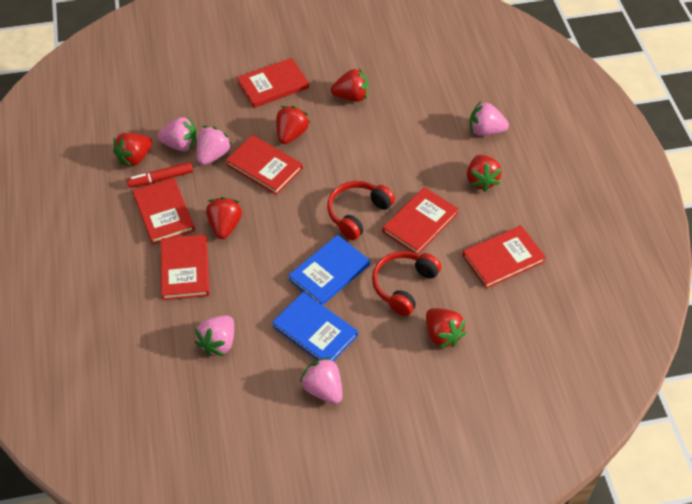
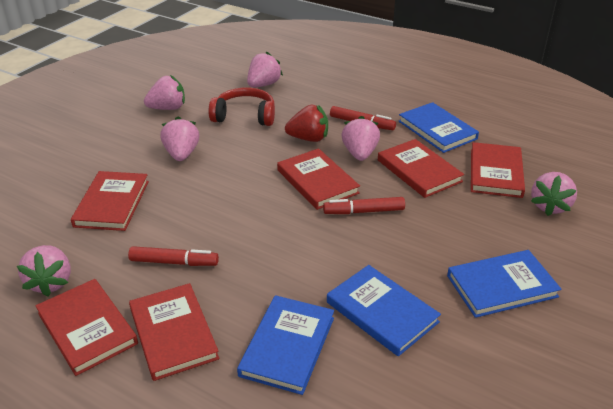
blue book: [272,292,358,361] [288,235,370,305] = 2 -> [237,295,334,395] [327,265,441,356] [399,102,479,153] [447,250,562,318] = 4
pink strawberry: [157,117,197,151] [195,315,234,356] [196,126,232,165] [300,357,342,404] [470,101,509,136] = 5 -> [17,245,71,297] [144,75,185,110] [161,116,199,161] [247,51,283,87] [342,116,380,161] [531,172,577,216] = 6
red headphones: [327,181,395,240] [372,251,441,316] = 2 -> [209,88,275,126] = 1
red marker: [127,162,193,188] = 1 -> [128,246,219,266] [323,197,405,214] [330,106,396,130] = 3
red strawberry: [113,133,152,167] [206,197,242,239] [276,106,310,144] [331,68,369,102] [426,308,466,348] [467,155,502,192] = 6 -> [285,105,328,142] = 1

